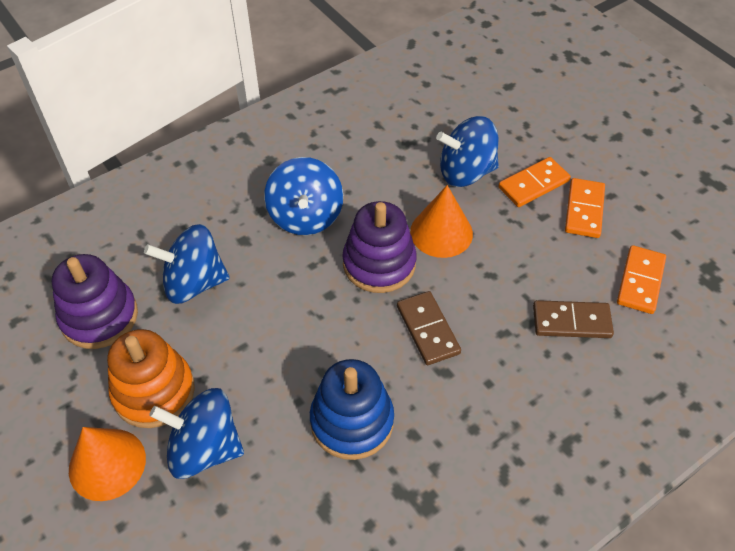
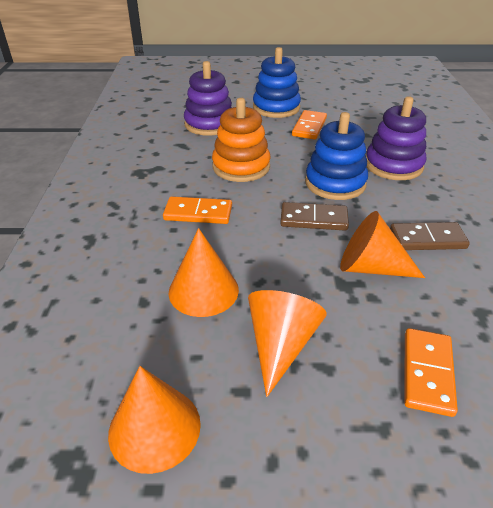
blue spinning top: [144,224,230,304] [149,388,244,479] [264,157,343,235] [436,116,499,187] = 4 -> none = 0
blue stacking toy: [310,359,394,460] = 1 -> [253,47,301,118] [305,112,368,200] = 2
orange cone: [69,427,146,501] [410,185,473,258] = 2 -> [108,366,201,474] [168,228,239,317] [248,290,327,397] [340,211,425,278] = 4

